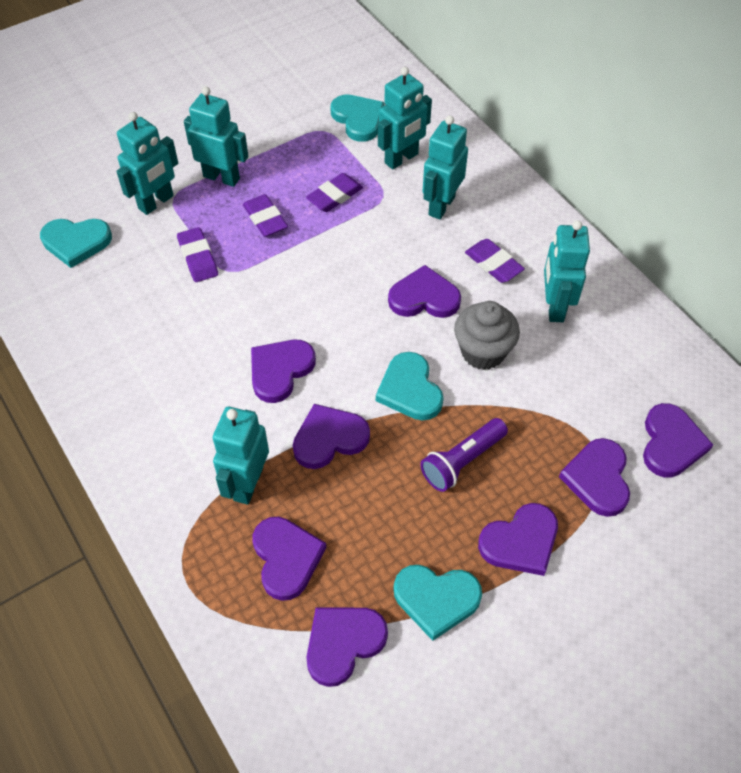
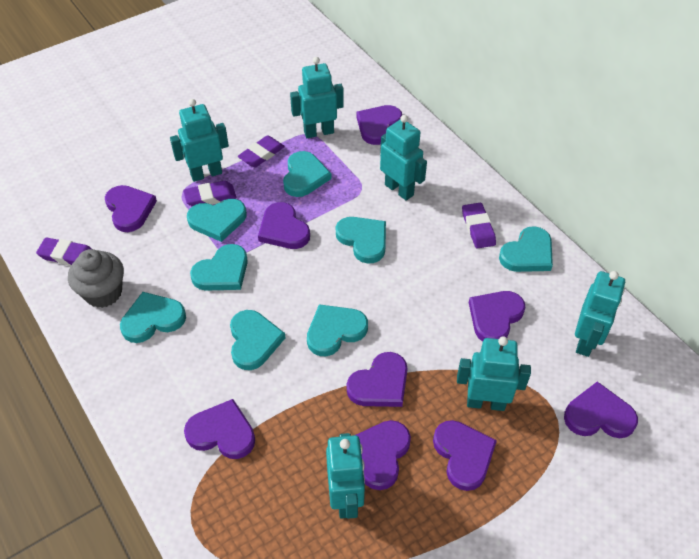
purple flashlight: [420,418,508,492] = 1 -> none = 0
purple heart: [251,340,316,403] [253,517,326,601] [293,404,370,469] [306,607,388,687] [388,265,461,318] [478,503,558,576] [559,438,630,517] [643,403,713,477] = 8 -> [105,185,157,232] [184,399,255,459] [258,202,310,249] [346,352,408,407] [356,105,402,145] [356,420,411,490] [433,420,497,491] [469,291,525,342] [564,382,638,438] = 9
turquoise heart: [40,219,112,268] [330,95,384,142] [376,352,443,420] [394,565,482,641] = 4 -> [120,292,186,343] [187,199,247,242] [190,244,248,291] [230,310,285,370] [283,151,332,197] [307,304,368,356] [336,217,386,264] [499,226,553,272] = 8

